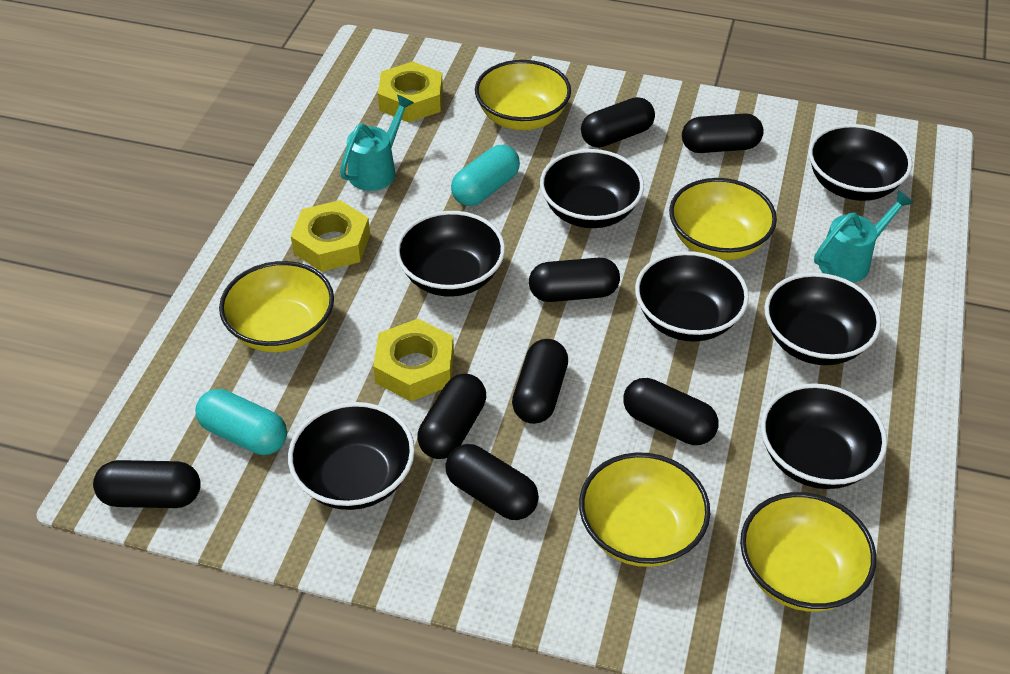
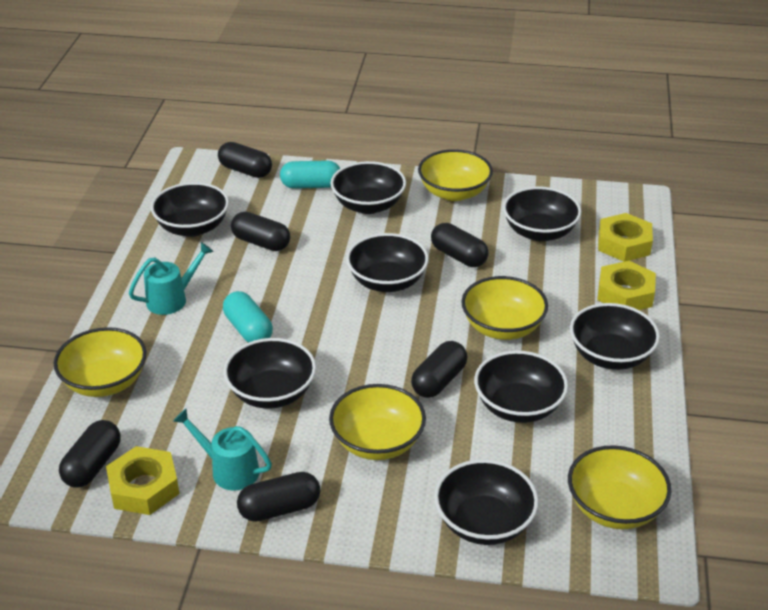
black bowl: [288,402,415,510] [395,211,505,297] [540,149,644,228] [635,251,749,342] [761,383,887,489] [764,273,881,365] [809,124,912,201] = 7 -> [151,182,229,237] [224,338,316,409] [330,161,406,214] [346,233,429,292] [434,459,538,545] [474,350,568,423] [503,187,582,241] [570,303,660,370] = 8
black capsule: [93,460,201,508] [418,374,486,459] [445,444,539,520] [512,339,568,424] [529,258,620,302] [581,97,655,148] [623,378,719,445] [682,113,764,153] = 8 -> [59,420,121,487] [218,142,272,178] [231,212,290,251] [237,472,320,522] [411,341,467,398] [431,223,489,267] = 6

